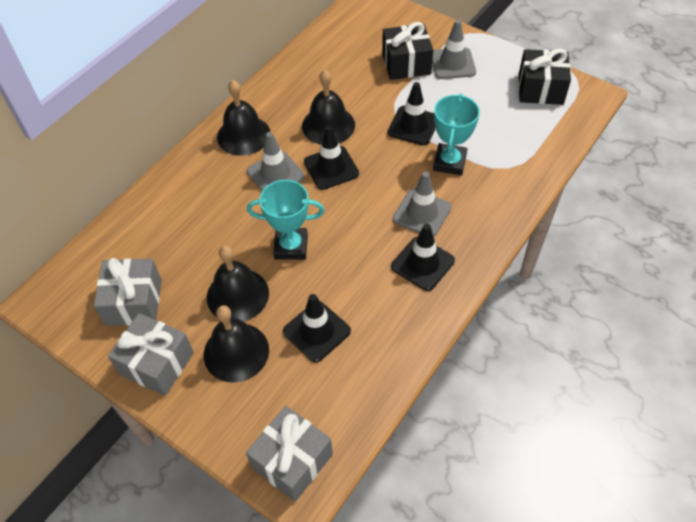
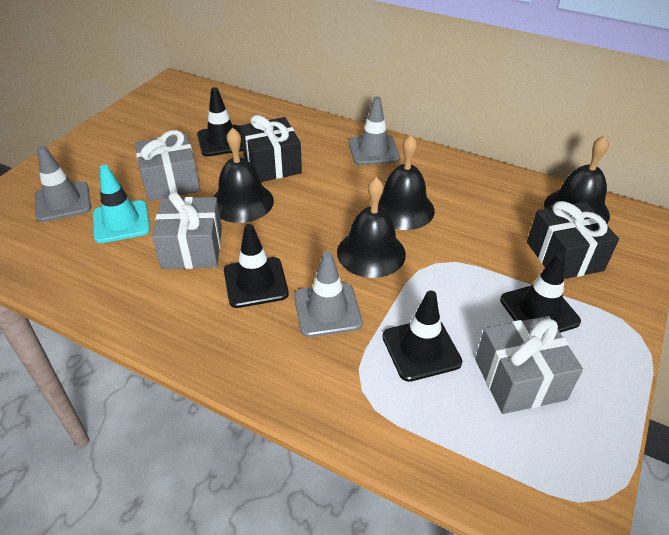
turquoise traffic cone: none = 0 -> [93,165,150,243] = 1
turquoise trophy: [247,180,325,260] [433,93,480,175] = 2 -> none = 0

